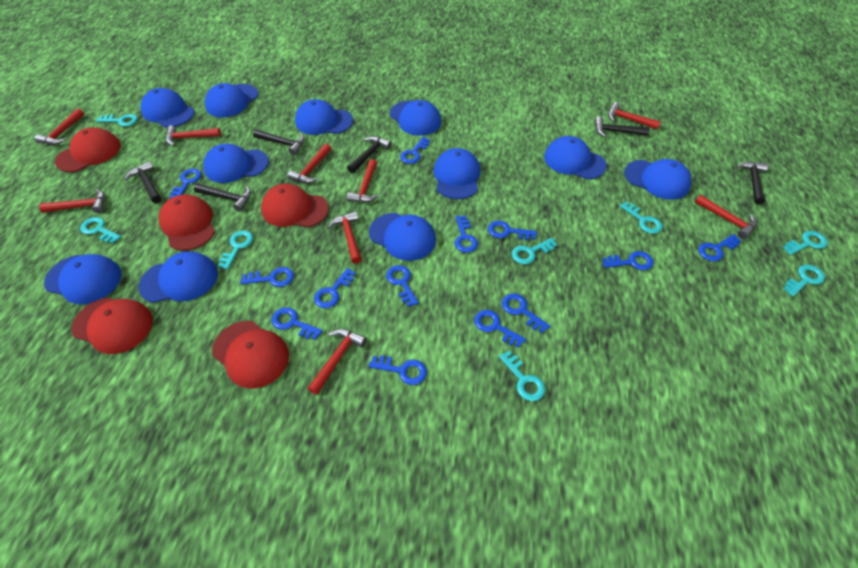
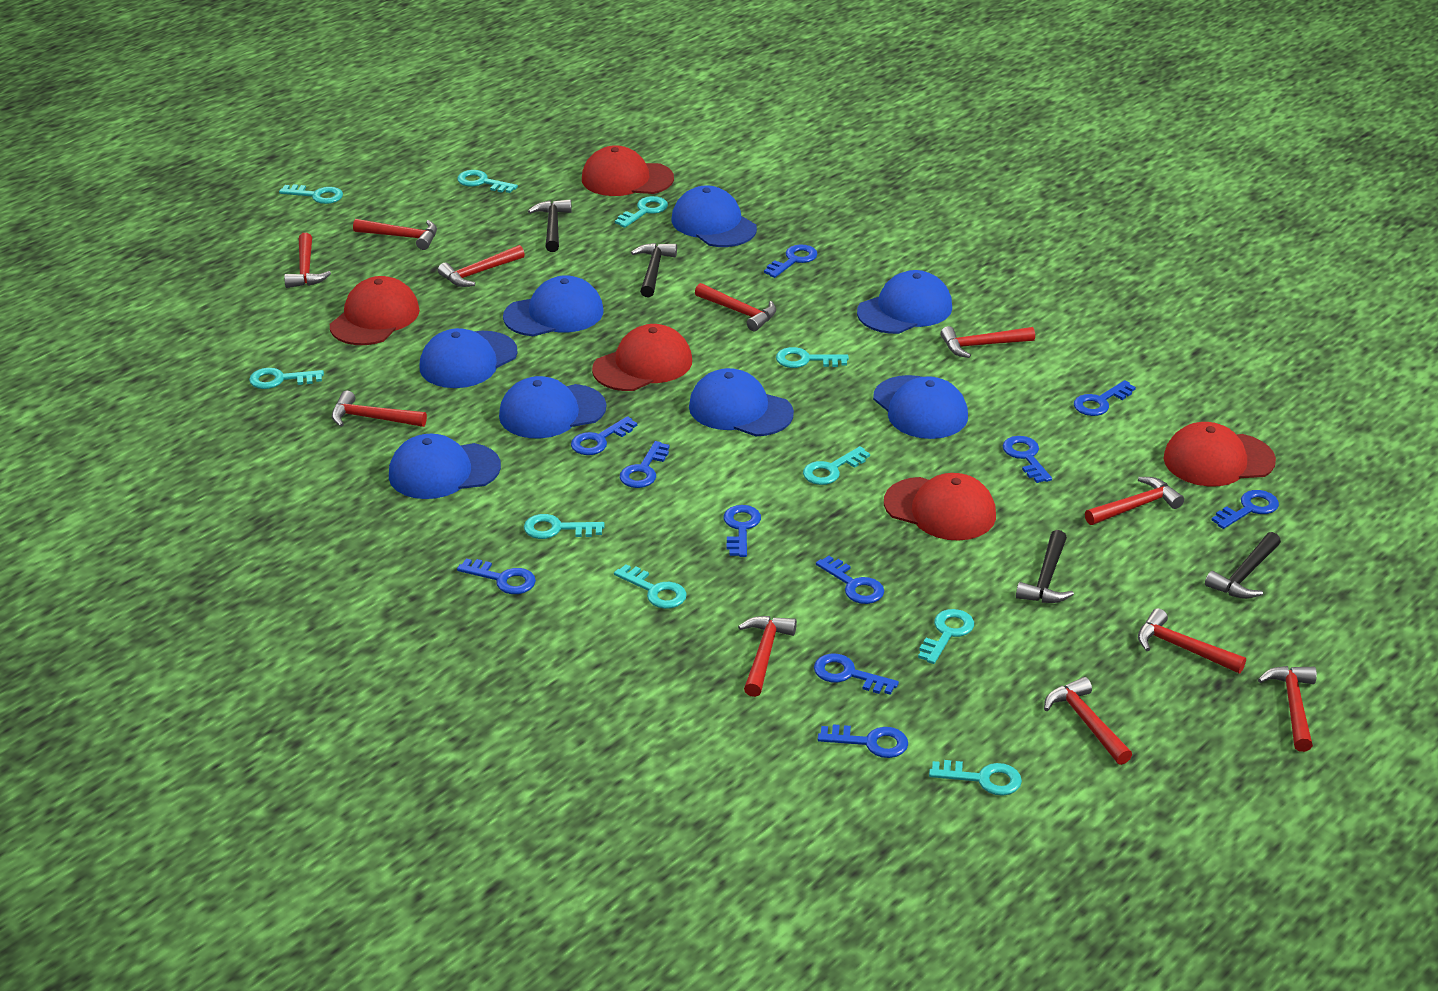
black hammer: [124,161,161,203] [194,183,251,212] [253,129,305,155] [347,136,392,173] [595,116,650,137] [736,162,768,205] = 6 -> [528,199,572,252] [631,243,677,297] [1016,530,1074,603] [1205,532,1281,599] = 4
blue cap: [44,254,122,304] [138,251,218,303] [141,88,194,127] [203,144,269,183] [205,83,258,117] [295,99,353,135] [369,213,436,261] [390,100,441,136] [434,148,480,199] [544,136,607,179] [624,159,691,200] = 11 -> [389,434,501,499] [419,328,518,388] [499,376,606,438] [503,275,604,336] [672,185,757,247] [689,368,794,436] [857,270,952,334] [873,375,968,439] = 8
blue key: [169,169,202,199] [241,267,294,287] [272,307,323,340] [314,268,356,308] [369,355,427,385] [386,265,419,307] [400,137,430,164] [455,216,478,253] [474,310,526,348] [488,221,537,240] [502,293,550,333] [602,251,653,270] [698,234,741,261] = 13 -> [457,559,536,594] [571,416,637,455] [620,441,669,488] [724,505,761,557] [764,244,818,278] [814,654,899,695] [816,556,884,604] [818,724,908,758] [1003,436,1052,483] [1074,380,1136,416] [1211,490,1279,529] = 11
red hammer: [34,108,85,145] [39,189,105,213] [166,126,221,146] [288,144,331,183] [308,329,367,395] [328,211,362,264] [347,159,379,203] [608,102,661,129] [695,195,757,239] = 9 -> [284,233,331,288] [332,391,427,427] [353,219,437,250] [438,245,525,287] [695,283,776,331] [738,616,797,697] [940,326,1035,358] [1044,677,1132,765] [1085,477,1184,525] [1138,608,1246,673] [1258,666,1317,752] = 11
turquoise key: [80,217,121,243] [96,114,138,127] [218,231,253,269] [499,351,545,401] [512,238,558,264] [620,202,662,234] [783,231,828,255] [784,265,825,297] = 8 -> [249,368,324,389] [279,184,343,204] [457,170,518,193] [524,514,604,539] [614,564,687,609] [615,196,668,228] [776,347,849,368] [803,446,870,485] [918,609,974,664] [929,760,1022,796] = 10

